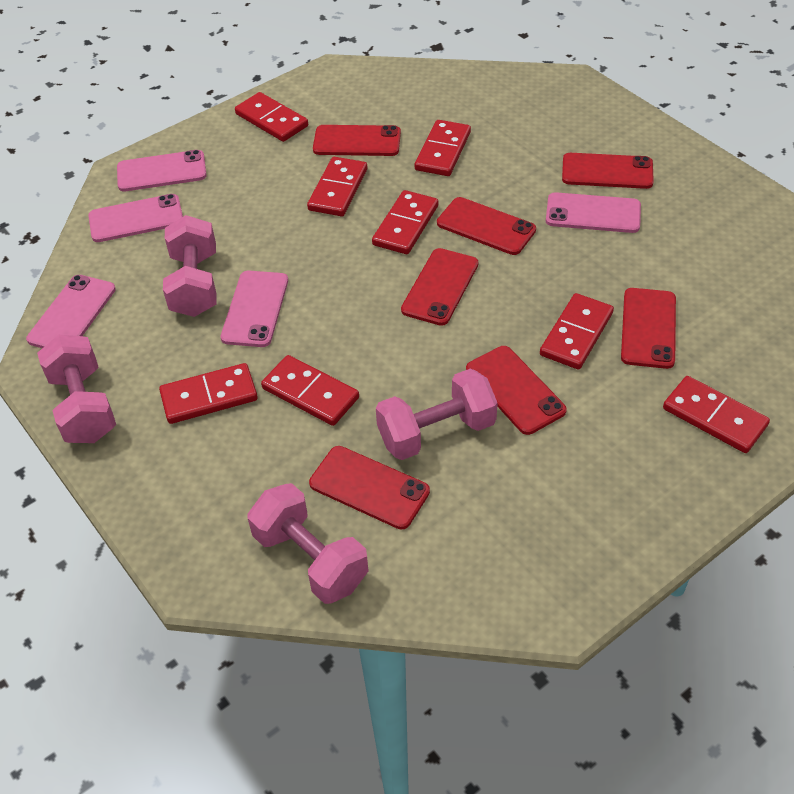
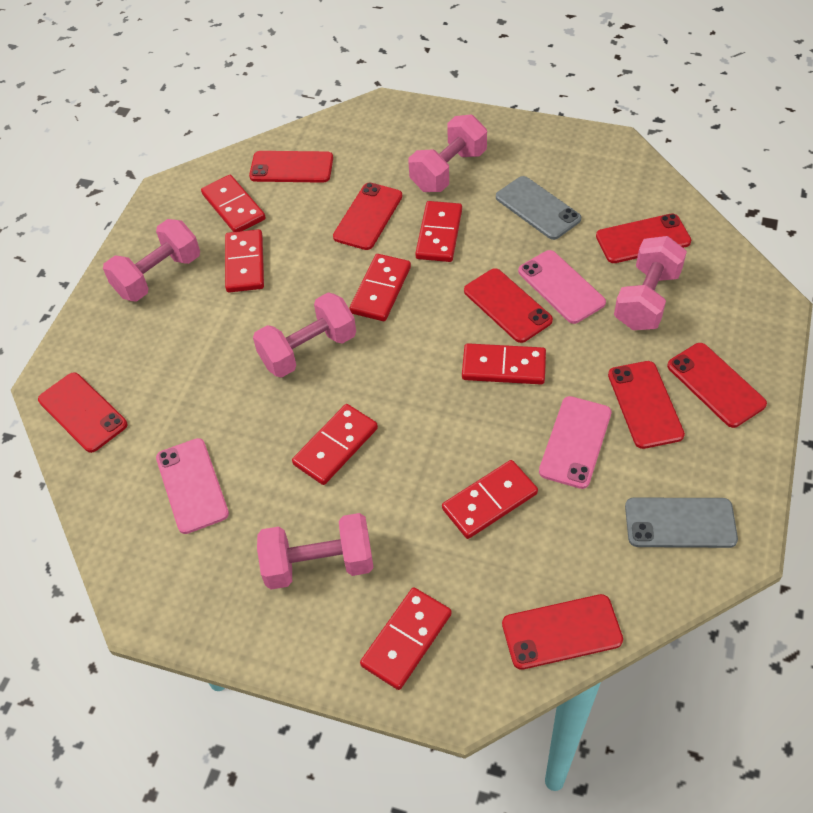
grey phone: none = 0 -> [496,176,581,240] [625,498,738,548] = 2
pink dumbbell: [37,335,116,443] [163,215,217,317] [248,483,369,604] [376,369,497,460] = 4 -> [103,219,200,302] [253,292,356,378] [257,513,374,590] [409,115,487,192] [614,236,687,330] = 5
pink phone: [26,275,116,348] [88,194,183,242] [117,150,207,192] [221,271,288,347] [546,192,641,233] = 5 -> [156,438,229,534] [518,250,606,324] [539,396,611,489] = 3
red phone: [309,446,430,529] [313,125,401,156] [401,248,478,326] [437,197,536,255] [466,346,567,435] [562,153,654,189] [621,288,676,369] = 7 -> [38,372,127,453] [249,151,333,183] [333,182,402,250] [464,268,553,343] [502,594,623,670] [596,213,691,263] [608,361,685,449] [667,343,767,428] = 8

